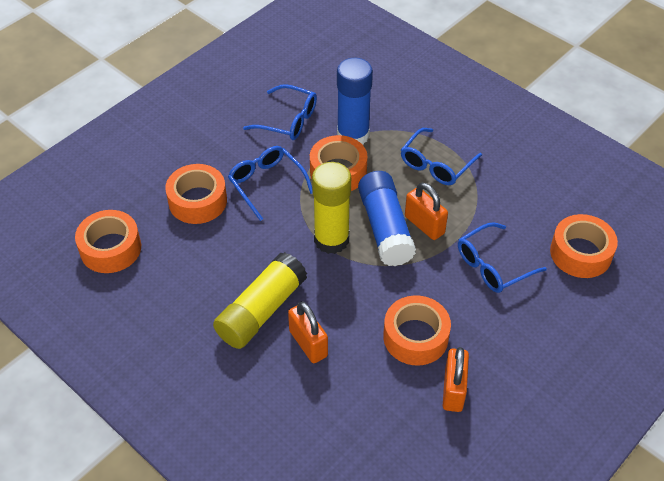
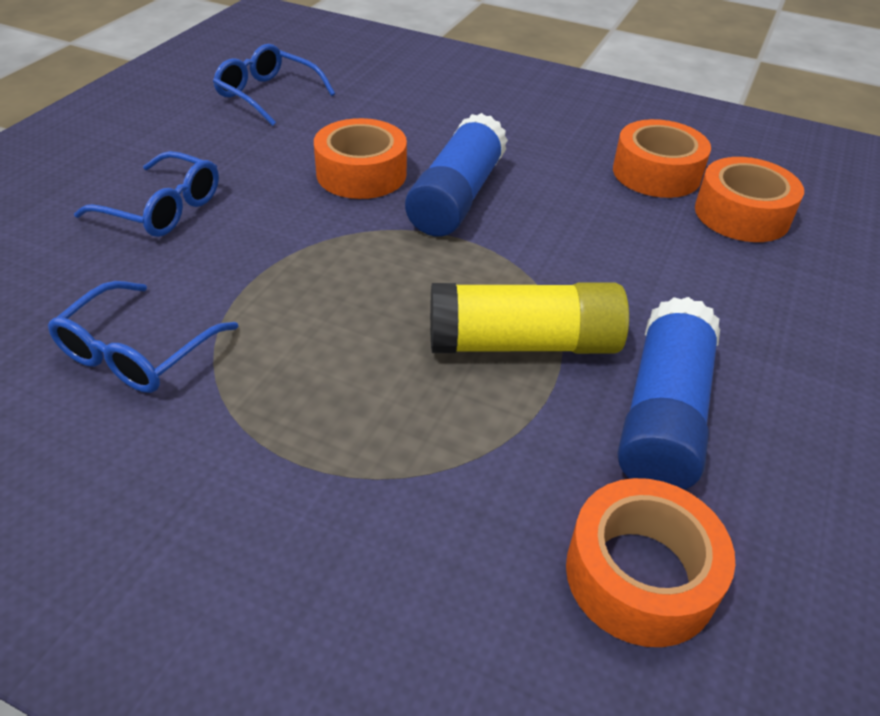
blue glasses: [228,146,312,221] [243,84,317,140] [401,128,482,185] [458,222,547,293] = 4 -> [48,281,239,393] [74,151,219,237] [213,44,335,126] = 3
orange padlock: [288,301,328,363] [405,183,448,240] [443,347,469,412] = 3 -> none = 0
orange tape: [75,210,141,273] [165,164,227,224] [310,135,367,191] [383,295,451,365] [550,214,618,278] = 5 -> [314,118,407,199] [566,478,735,647] [613,119,711,198] [695,157,804,242] = 4
yellow glue stick: [213,252,307,349] [312,162,351,254] = 2 -> [430,282,629,354] = 1

